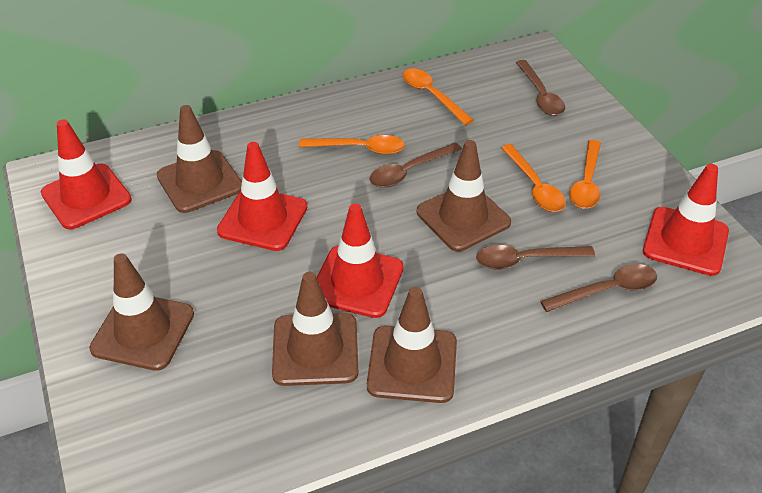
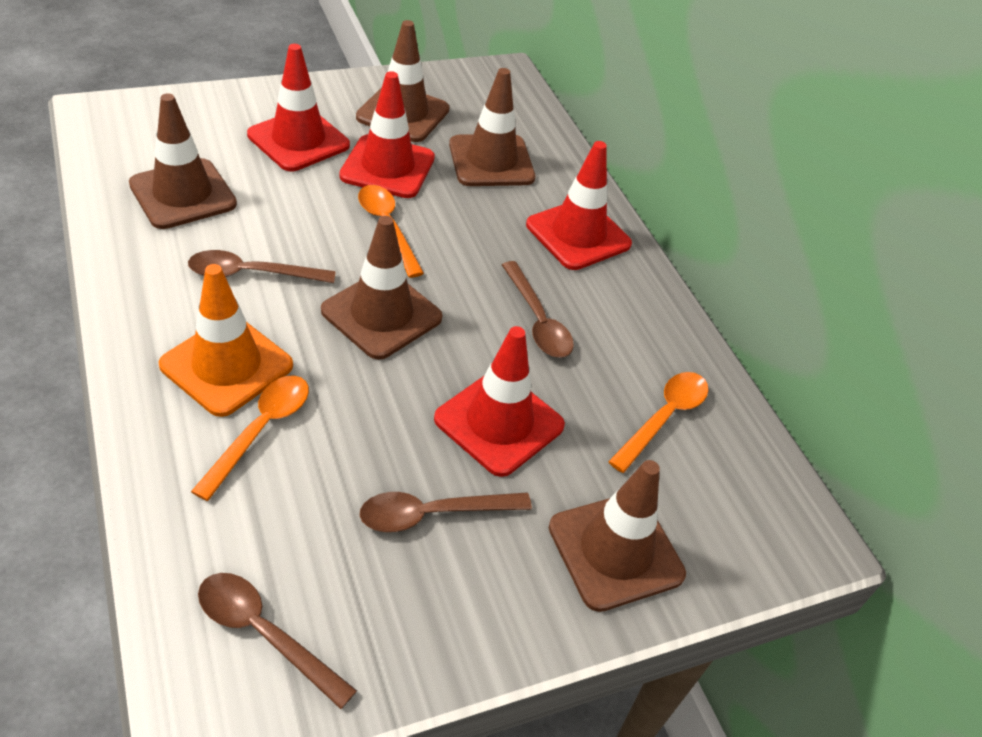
orange spoon: [299,135,405,155] [403,69,474,125] [501,144,566,212] [570,140,601,209] = 4 -> [191,375,309,501] [358,185,424,278] [608,372,709,473] = 3
orange traffic cone: none = 0 -> [159,264,293,417] = 1

